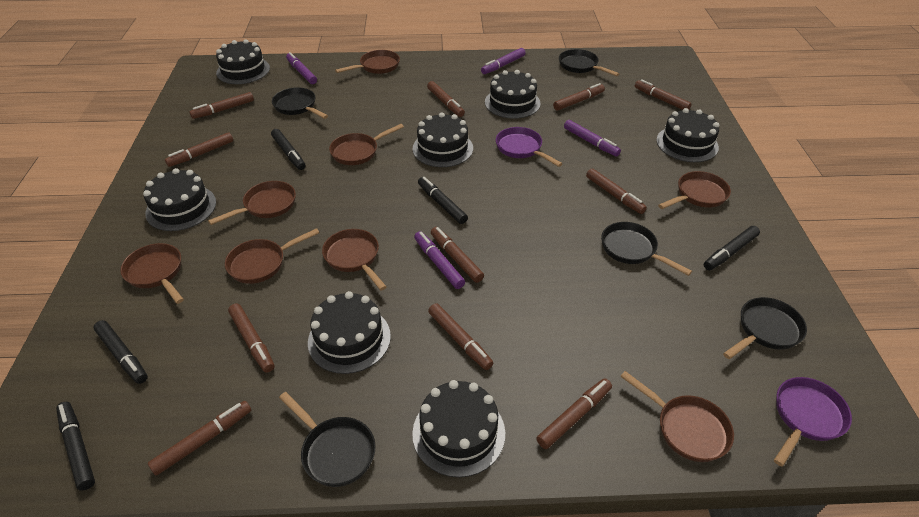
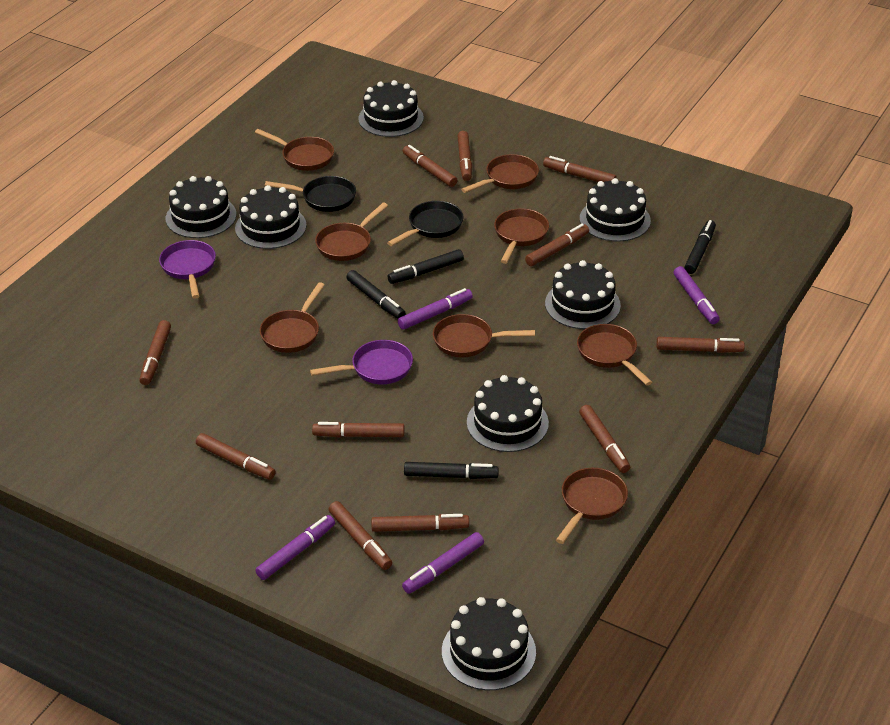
black marker: [56,402,95,491] [93,320,148,384] [271,129,306,170] [418,177,468,224] [704,226,760,270] = 5 -> [346,270,406,319] [388,249,464,284] [404,462,499,479] [684,220,716,274] = 4
black pan: [272,87,328,119] [279,392,376,487] [559,49,619,76] [601,222,692,276] [723,297,807,359] = 5 -> [265,176,356,212] [387,201,463,246] = 2

